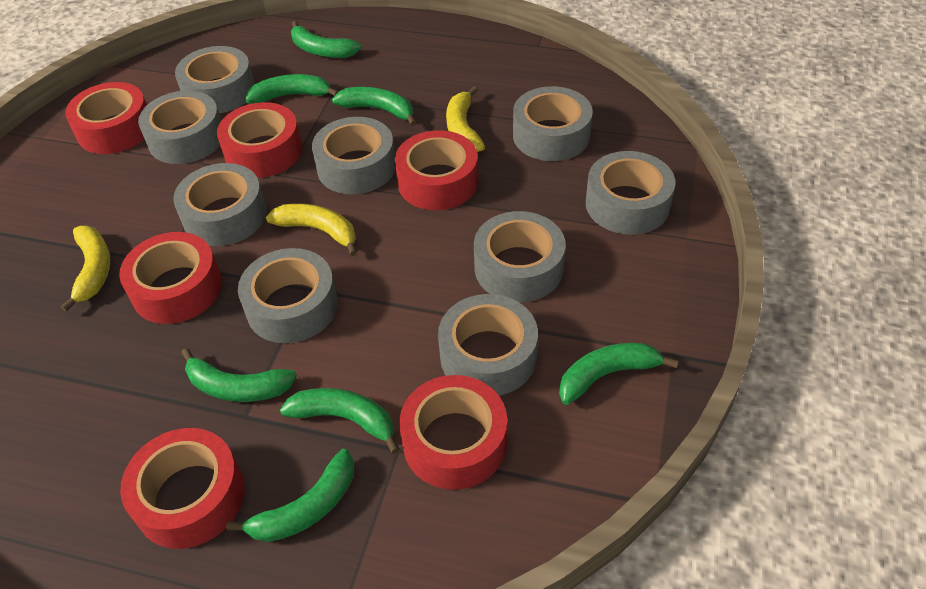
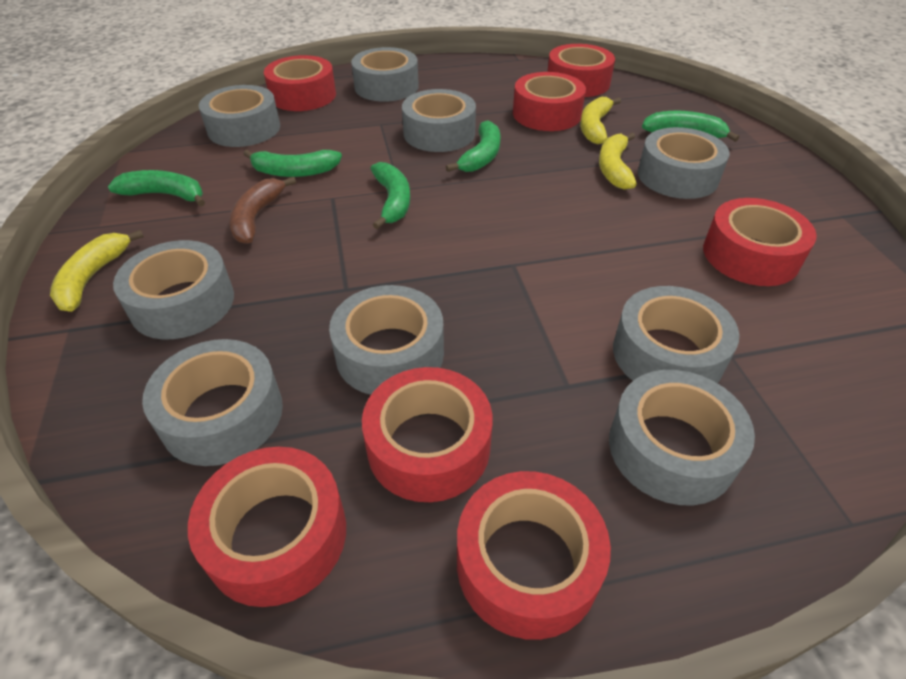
brown banana: none = 0 -> [229,177,296,244] = 1
green banana: [182,348,297,402] [226,449,354,542] [245,74,338,103] [280,388,399,454] [291,21,362,58] [332,87,417,126] [559,343,678,405] = 7 -> [108,170,205,206] [243,150,342,177] [371,162,410,229] [446,120,501,172] [642,111,739,142] = 5
red tape: [65,82,147,154] [119,232,222,324] [120,428,245,549] [217,102,302,178] [395,130,478,210] [399,375,507,490] = 6 -> [188,447,346,607] [264,55,336,111] [362,367,492,502] [457,471,611,640] [513,72,586,131] [547,44,615,97] [703,198,817,286] = 7

